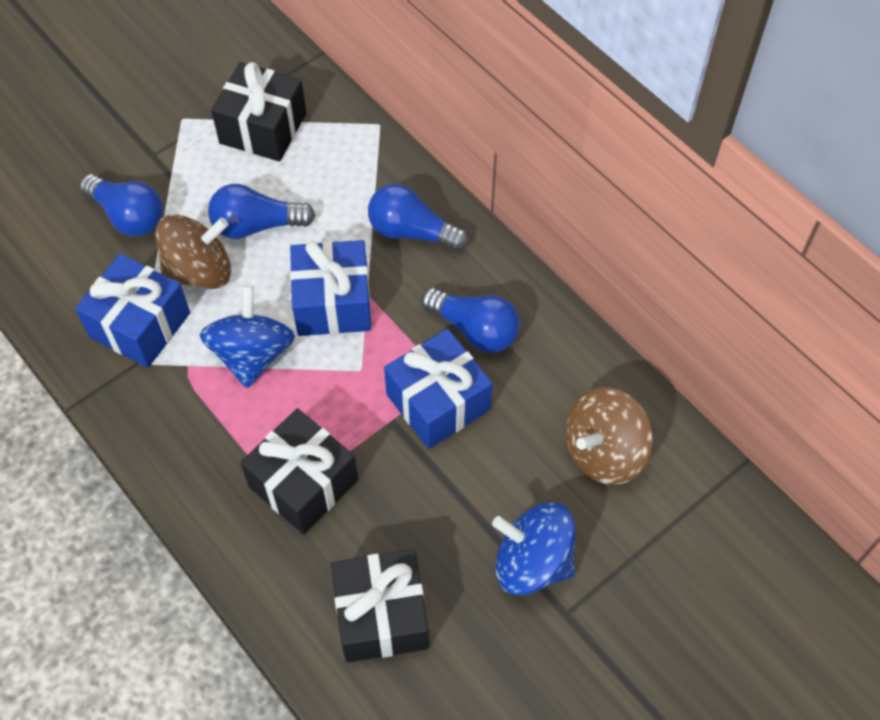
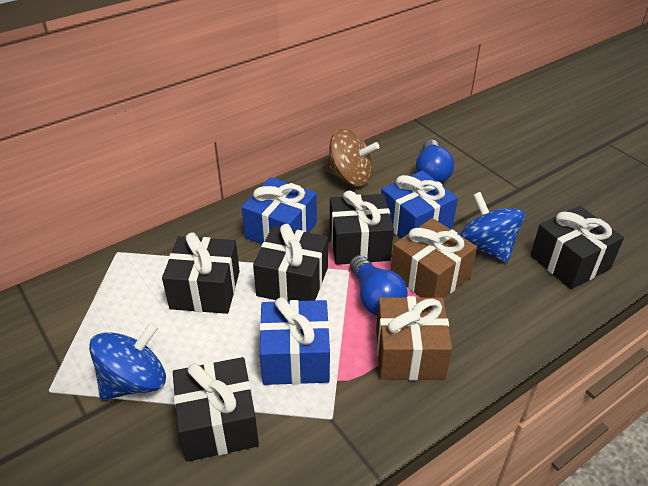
black gift: [211,62,306,162] [240,408,358,535] [331,549,429,663] = 3 -> [162,232,240,314] [173,357,259,462] [253,224,328,301] [330,191,394,265] [530,206,624,289] = 5
blue light bulb: [79,174,163,236] [208,184,316,239] [368,184,468,251] [421,287,520,353] = 4 -> [350,255,408,316] [416,139,454,183] = 2
brown gift: none = 0 -> [376,296,452,381] [391,218,477,298] = 2
brown spinning top: [155,214,231,289] [565,387,653,485] = 2 -> [326,129,379,187] = 1

